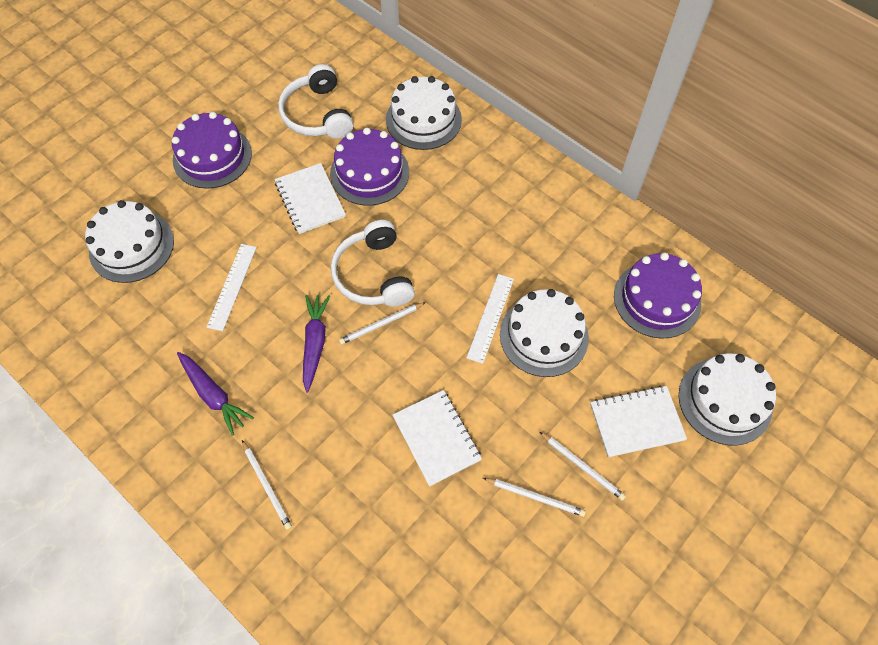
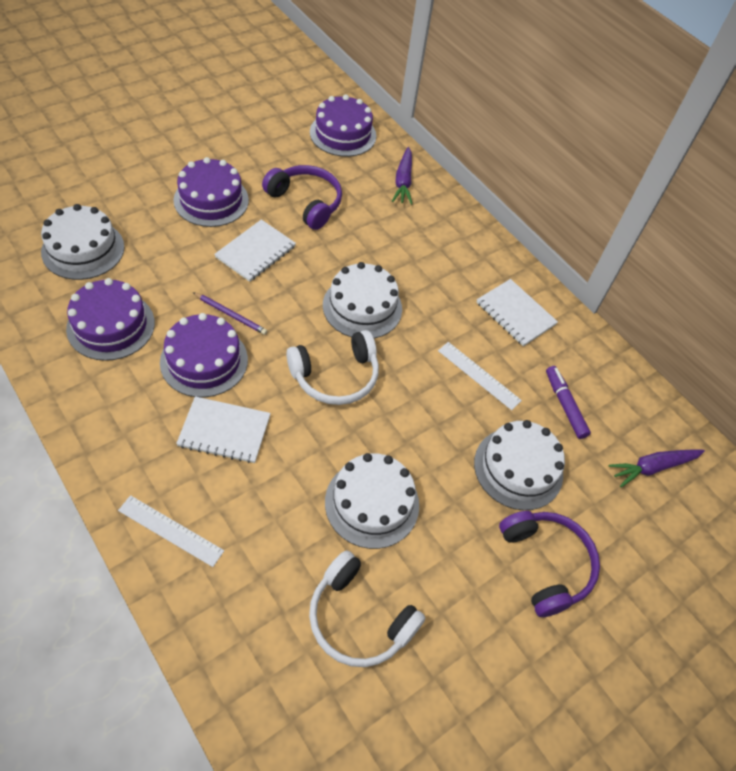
purple cake: [172,112,252,189] [330,128,409,206] [614,252,702,339] = 3 -> [66,278,155,361] [160,313,248,397] [173,157,249,227] [310,95,376,157] = 4
purple headphones: none = 0 -> [262,165,342,230] [499,511,600,617] = 2
purple marker: none = 0 -> [546,366,591,439] = 1
purple pencil: none = 0 -> [193,292,267,335] = 1
white pencil: [242,440,292,530] [339,302,426,345] [483,478,586,517] [540,432,626,501] = 4 -> none = 0

